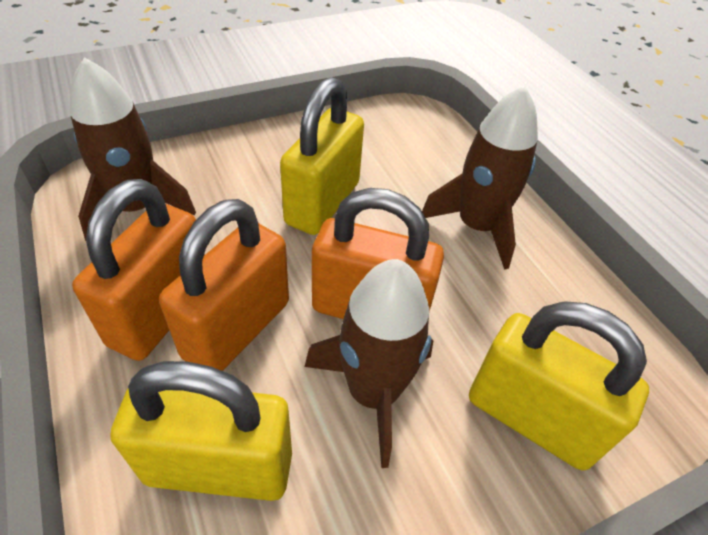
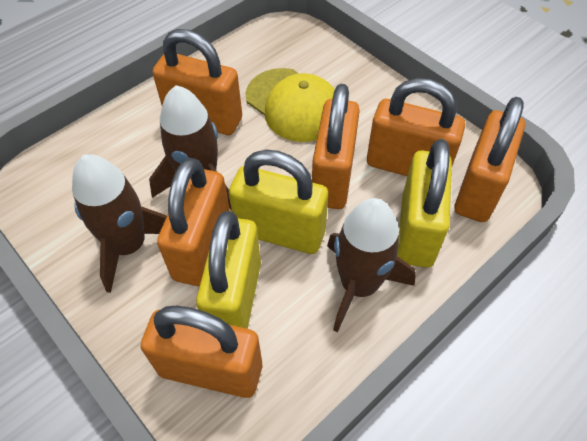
orange padlock: [72,179,205,361] [159,199,289,371] [312,188,444,319] = 3 -> [141,306,262,398] [152,29,242,135] [157,158,230,286] [312,84,360,209] [367,78,465,176] [455,97,525,222] = 6
yellow cap: none = 0 -> [245,68,335,142] = 1

